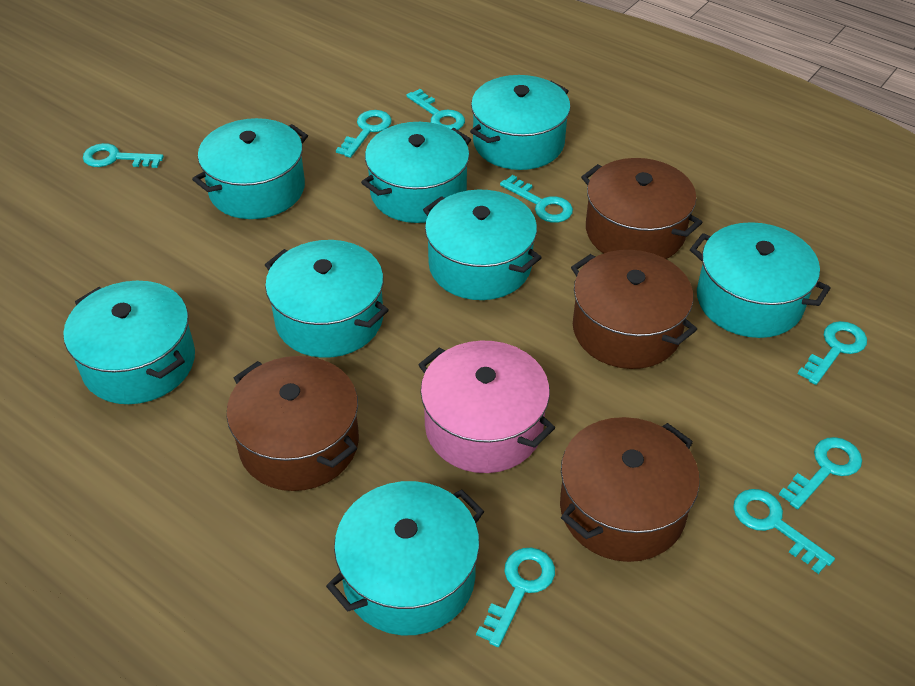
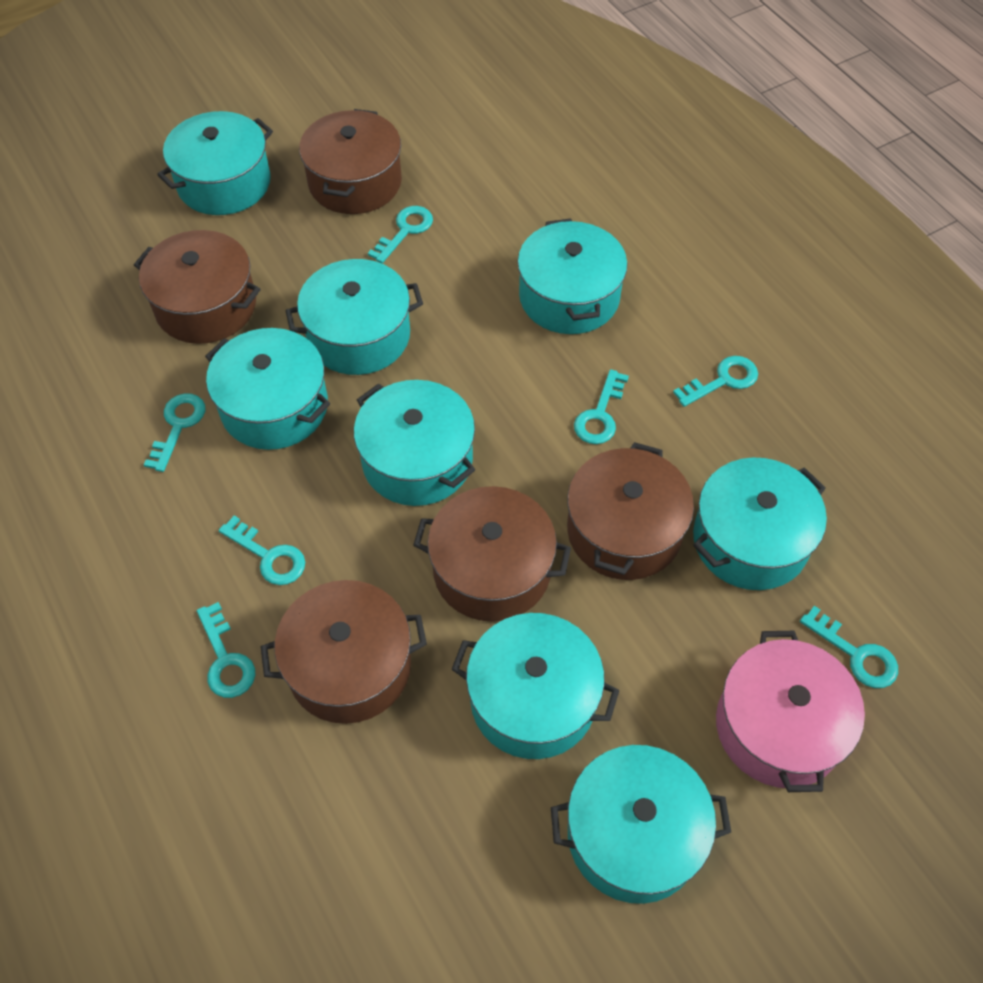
brown pot: [226,356,359,491] [560,417,700,562] [571,250,697,369] [581,158,703,259] = 4 -> [134,230,260,344] [261,580,427,724] [299,109,402,214] [413,486,571,622] [567,442,694,580] = 5
turquoise key: [83,143,164,168] [336,110,392,158] [406,89,465,130] [476,548,555,647] [500,175,573,223] [733,489,835,574] [779,437,862,509] [797,321,867,385] = 8 -> [144,394,205,472] [197,602,255,698] [219,516,305,585] [368,206,433,263] [574,369,629,444] [673,356,758,407] [800,606,898,688] = 7

